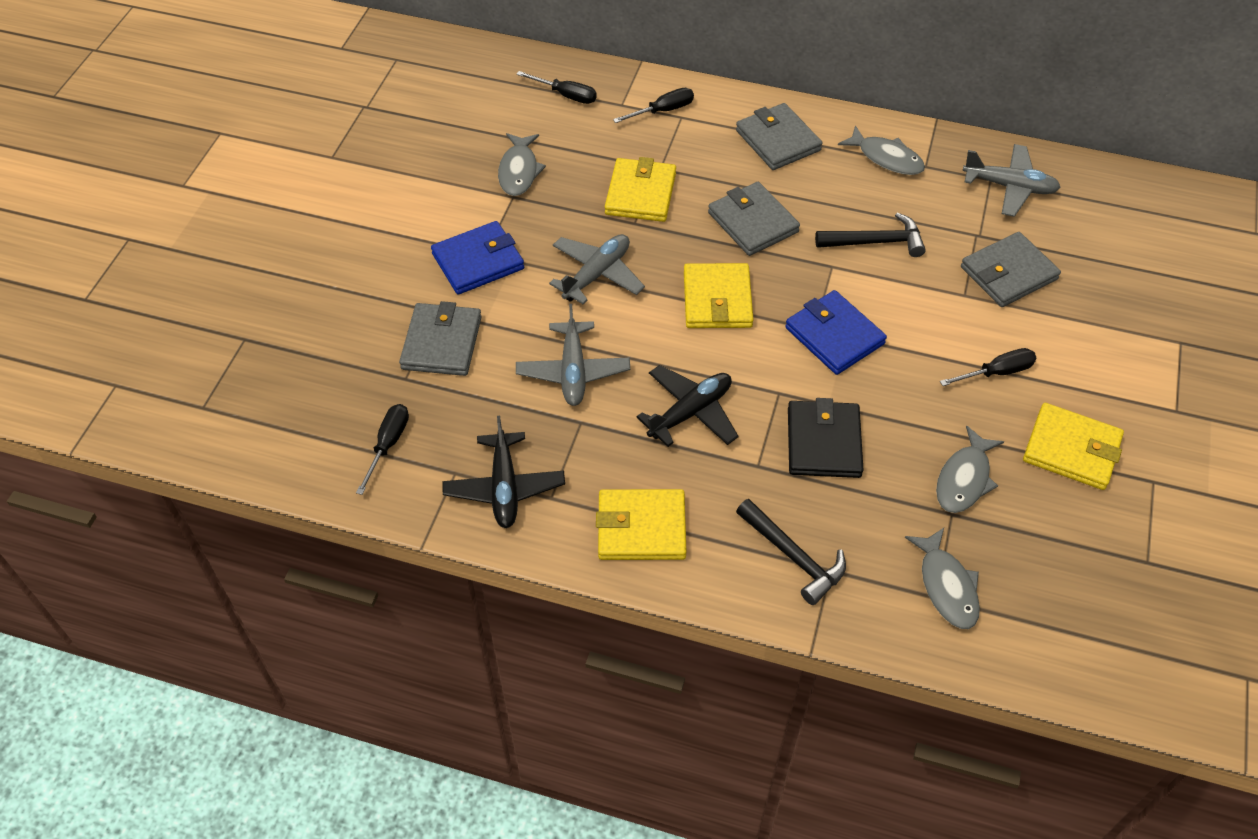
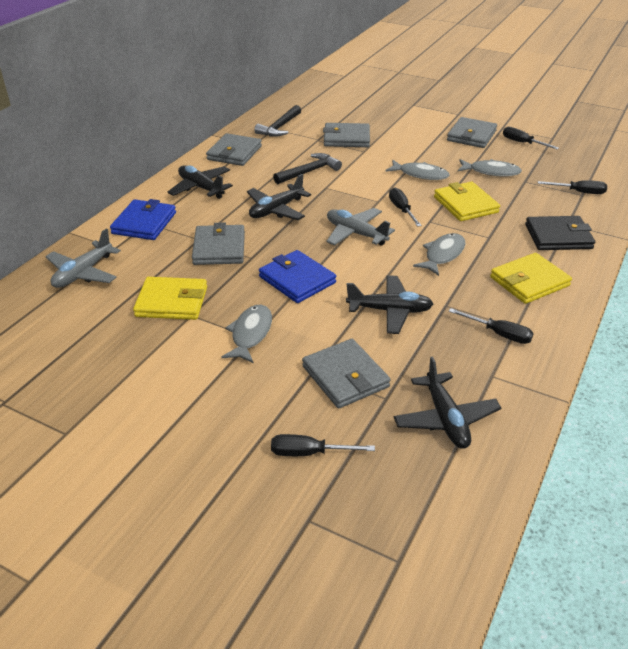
black plane: [442,416,565,528] [637,365,738,447] = 2 -> [168,165,233,199] [247,174,311,220] [346,275,433,334] [394,357,501,449] = 4
black screwdriver: [356,404,409,495] [516,71,597,104] [613,88,694,123] [940,348,1036,386] = 4 -> [271,434,375,456] [389,187,422,227] [449,308,534,344] [503,127,559,150] [538,180,607,194] = 5
grey plane: [516,304,630,406] [549,234,645,304] [963,144,1061,217] = 3 -> [45,229,121,288] [326,208,395,246] = 2
grey wallet: [399,301,482,376] [708,182,800,256] [736,103,823,170] [961,232,1061,307] = 4 -> [192,222,245,265] [206,133,262,166] [302,339,391,409] [323,123,370,147] [447,117,497,148] = 5
yellow wallet: [596,489,687,560] [605,157,676,222] [684,263,754,328] [1023,403,1124,490] = 4 -> [133,277,207,320] [434,181,500,221] [490,253,572,304] = 3

